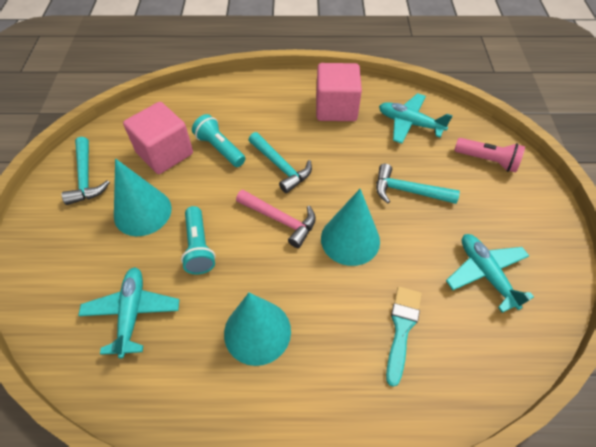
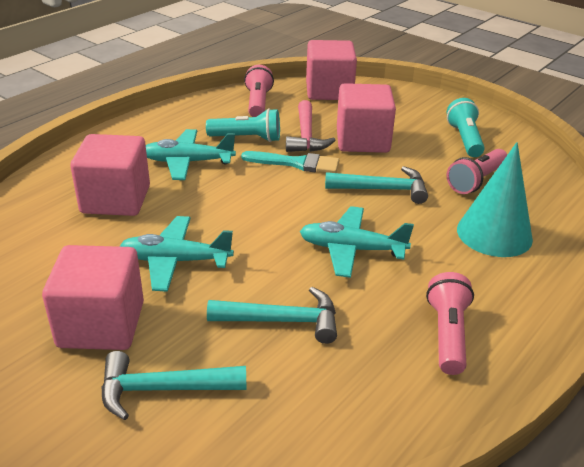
pink cube: [123,102,193,174] [316,63,362,121] = 2 -> [42,245,144,350] [70,134,150,216] [306,40,357,100] [337,83,396,153] = 4
pink flashlight: [454,138,525,173] = 1 -> [244,65,274,117] [426,272,474,375] [447,149,507,194] = 3
turquoise cone: [114,158,172,236] [224,293,291,366] [321,189,380,266] = 3 -> [457,142,533,257] = 1

